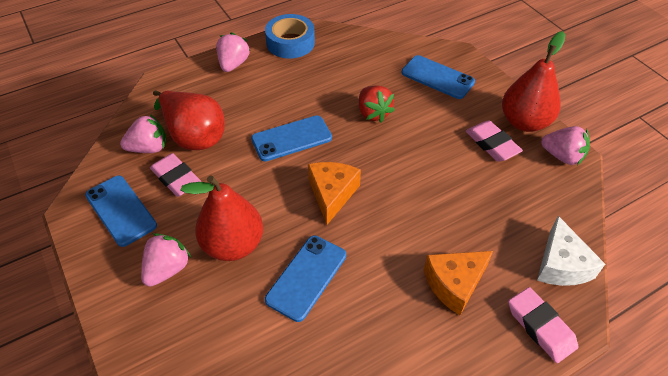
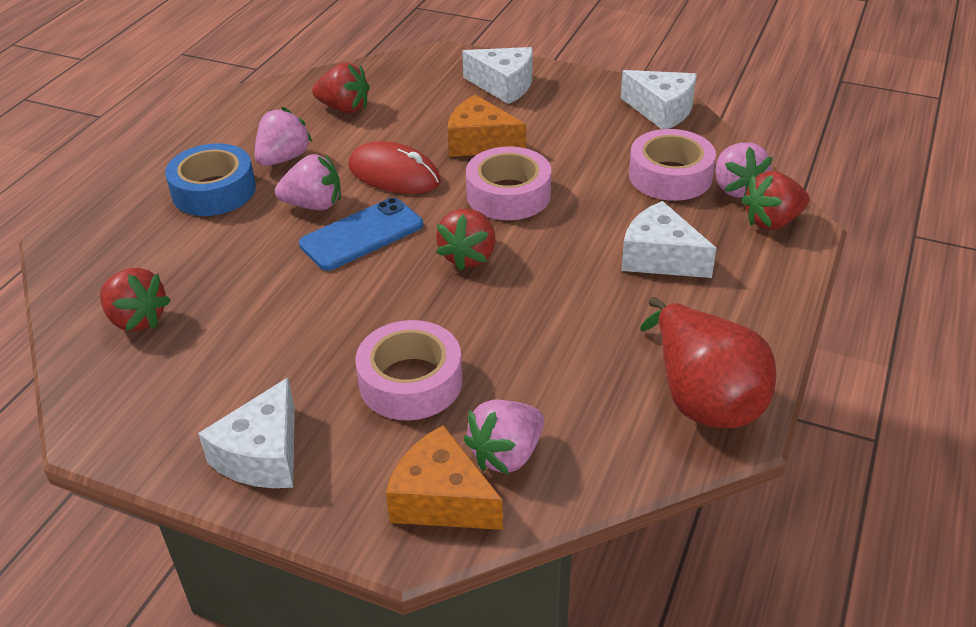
blue phone: [85,176,157,247] [251,115,332,161] [265,235,346,322] [402,55,475,99] = 4 -> [299,198,423,271] = 1
pink eraser: [150,153,201,197] [466,121,523,162] [508,287,578,363] = 3 -> none = 0
pink tape: none = 0 -> [355,320,463,420] [466,147,551,220] [629,129,716,201] = 3
red mouse: none = 0 -> [349,141,441,194] = 1
red pear: [153,90,225,150] [180,175,263,261] [502,31,565,132] = 3 -> [640,297,776,428] = 1
red strawberry: [359,85,395,122] = 1 -> [100,268,171,332] [312,63,370,113] [436,209,496,271] [742,171,809,230] = 4
white cheese: [537,216,605,286] = 1 -> [198,378,295,488] [462,47,533,104] [621,70,697,129] [621,201,717,278] = 4

